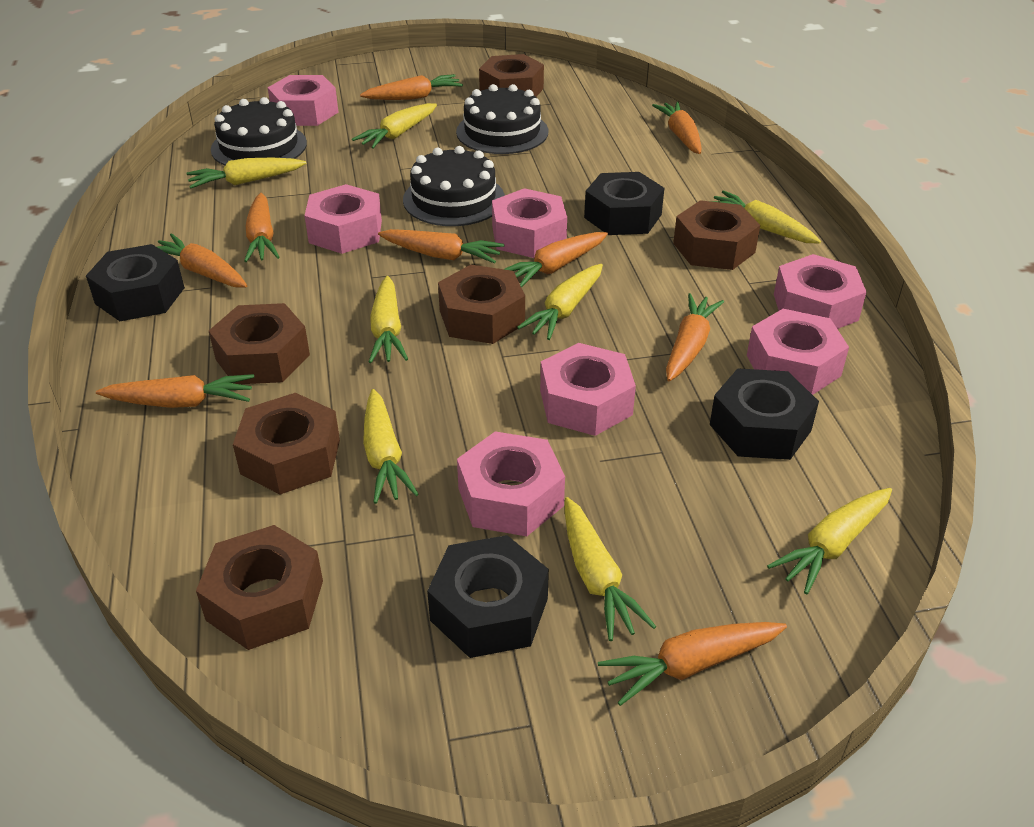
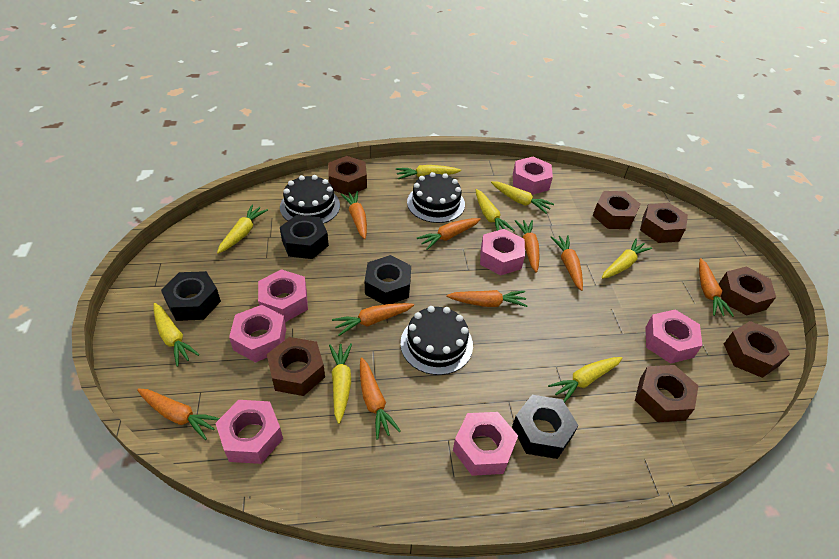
brown nut: [196,525,323,650] [209,303,310,384] [233,393,340,495] [438,265,525,344] [479,54,544,97] [673,200,760,270] = 6 -> [267,337,325,396] [328,156,367,196] [593,191,641,229] [635,365,698,422] [640,203,688,243] [719,267,776,316] [724,321,790,378] = 7

